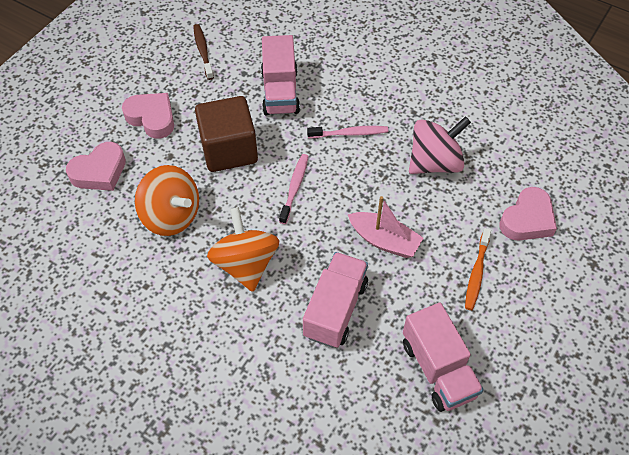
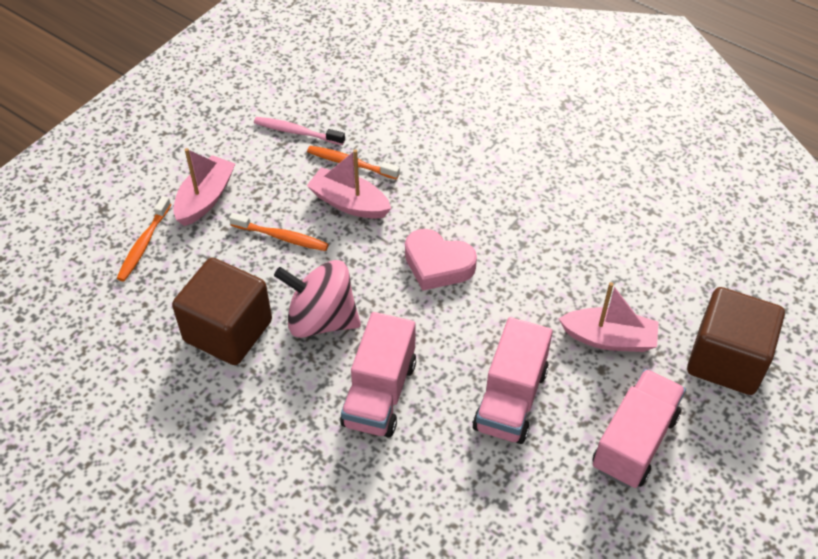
brown cube: [195,96,258,172] = 1 -> [172,258,272,365] [687,287,785,395] = 2
brown toothbrush: [193,24,214,80] = 1 -> none = 0
orange spinning top: [135,165,199,236] [207,207,279,292] = 2 -> none = 0
orange toothbrush: [465,228,491,310] = 1 -> [116,196,171,281] [229,213,329,251] [307,146,400,180] = 3
pink boat: [348,196,423,258] = 1 -> [174,148,235,226] [307,149,391,219] [558,282,659,352] = 3
pink heart: [66,142,126,191] [122,93,174,139] [500,187,557,241] = 3 -> [405,229,477,291] = 1
pink toothbrush: [279,154,308,224] [307,126,388,138] = 2 -> [254,117,345,145] = 1

